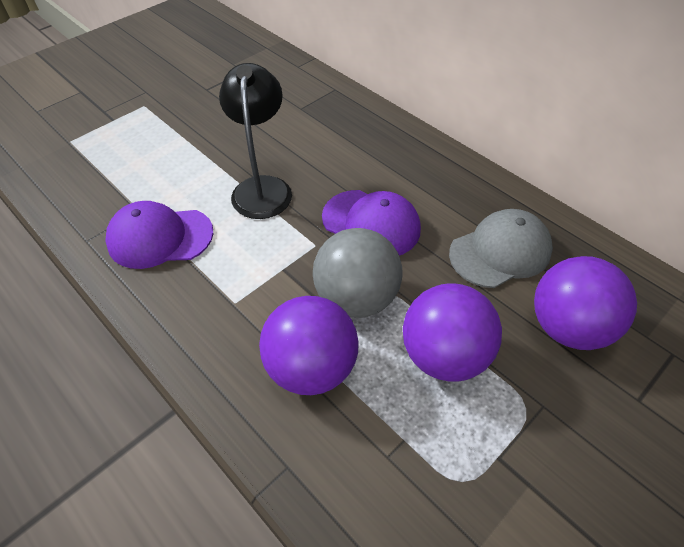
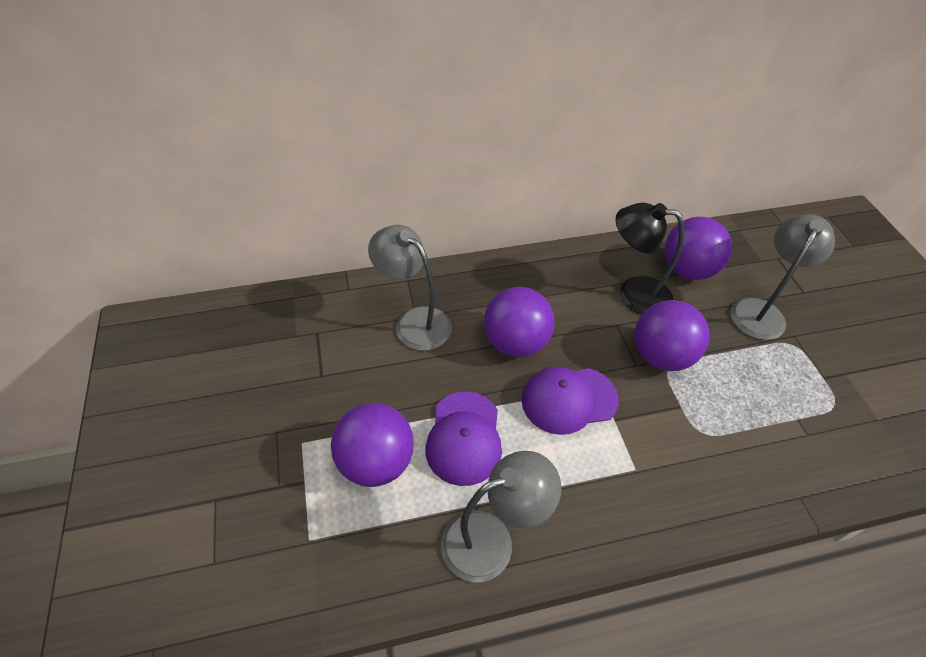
grey ball: [313,228,403,318] = 1 -> none = 0
grey cap: [449,209,553,288] = 1 -> none = 0
grey lamp: none = 0 -> [368,225,452,351] [441,451,562,582] [730,214,835,340] = 3
purple ball: [259,296,359,395] [403,283,502,382] [534,256,637,350] = 3 -> [331,403,414,487] [484,287,555,357] [634,300,710,371] [664,217,732,280] = 4

